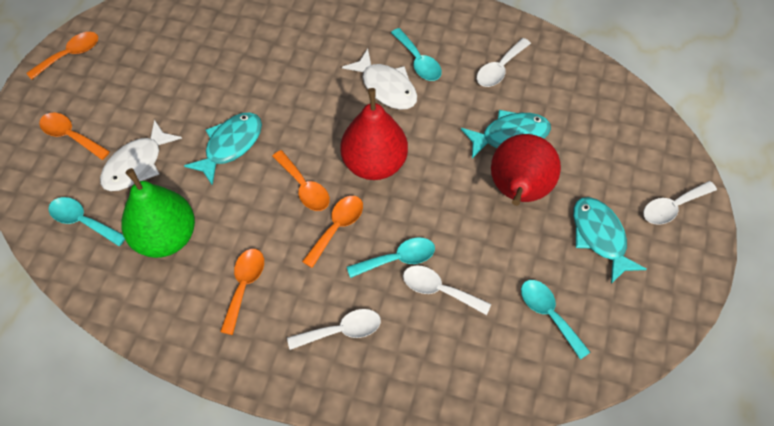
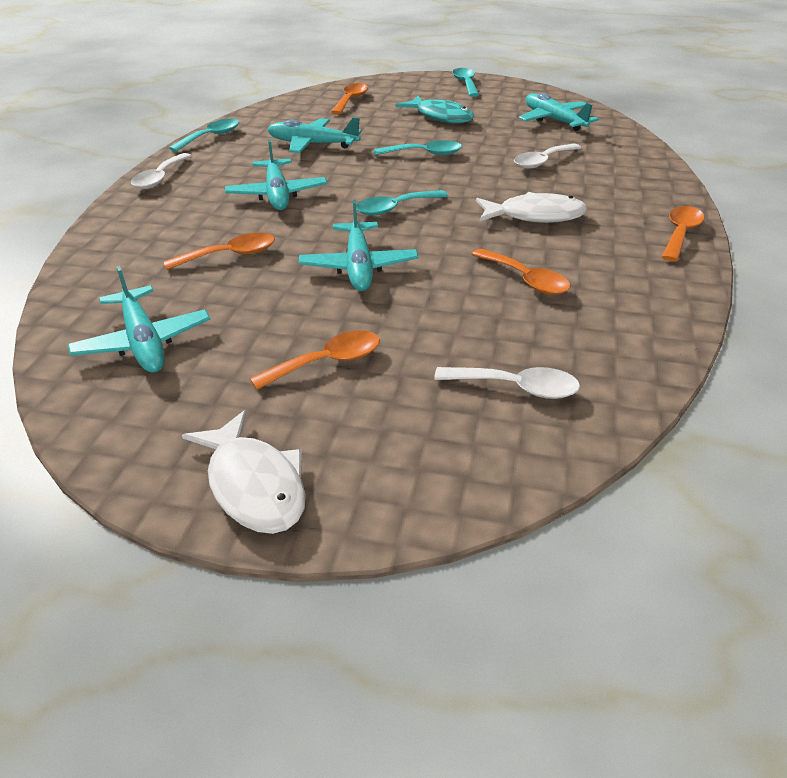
green pear: [121,168,195,258] = 1 -> none = 0
red pear: [340,88,408,180] [491,134,561,206] = 2 -> none = 0
turquoise fish: [184,113,262,186] [461,110,551,158] [573,197,647,284] = 3 -> [395,96,474,123] = 1
turquoise plane: none = 0 -> [68,266,210,373] [225,139,327,210] [267,117,362,153] [299,200,418,291] [519,93,599,131] = 5
white spoon: [287,309,381,350] [403,265,491,315] [477,38,531,87] [643,181,717,225] = 4 -> [131,153,192,189] [434,367,580,399] [514,144,581,169] = 3

